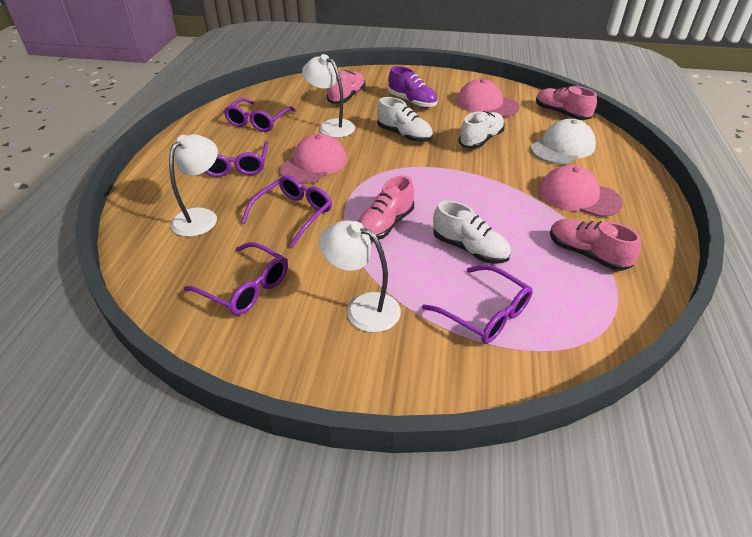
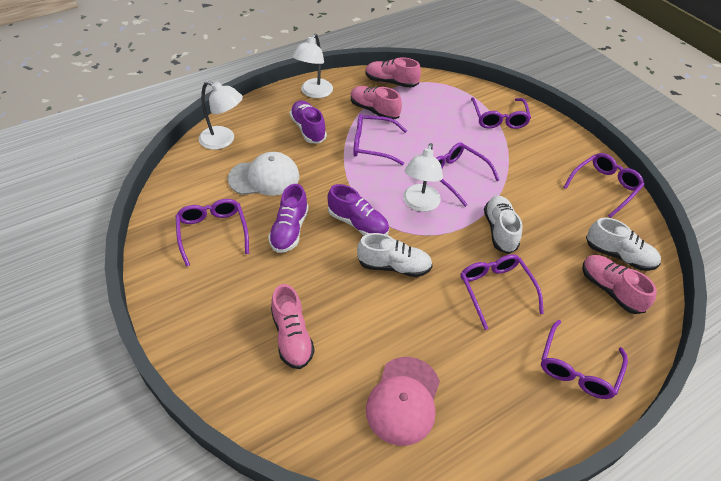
pink cap: [279,133,347,184] [457,79,519,117] [539,165,623,217] = 3 -> [366,357,440,446] = 1
purple glasses: [184,242,288,315] [205,141,268,177] [224,98,296,132] [241,175,332,247] [422,265,533,344] = 5 -> [175,199,249,267] [353,114,407,165] [436,142,500,207] [460,254,544,330] [471,98,531,129] [541,320,628,399] [564,153,644,218] = 7
purple shoe: [388,66,437,108] = 1 -> [268,184,309,253] [290,100,327,144] [328,184,389,235] = 3

